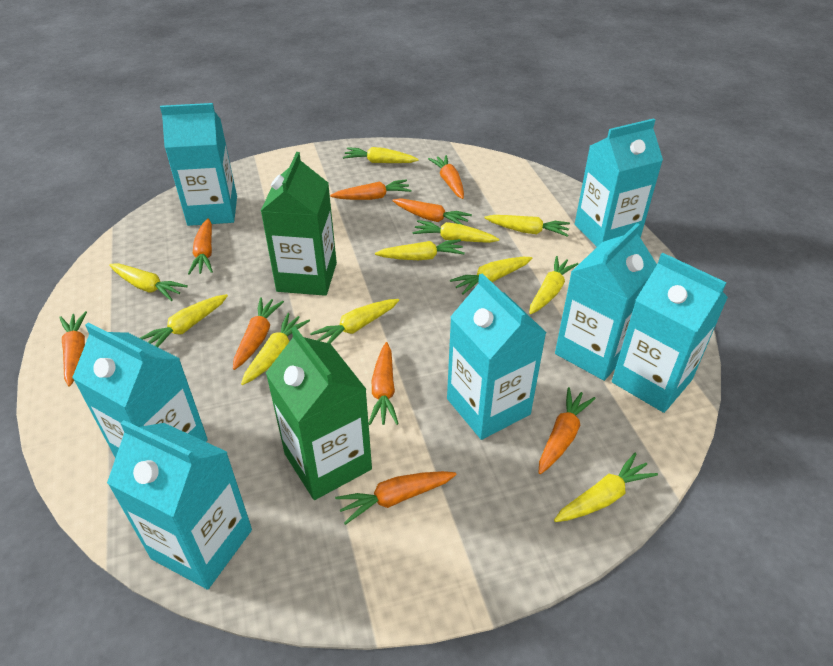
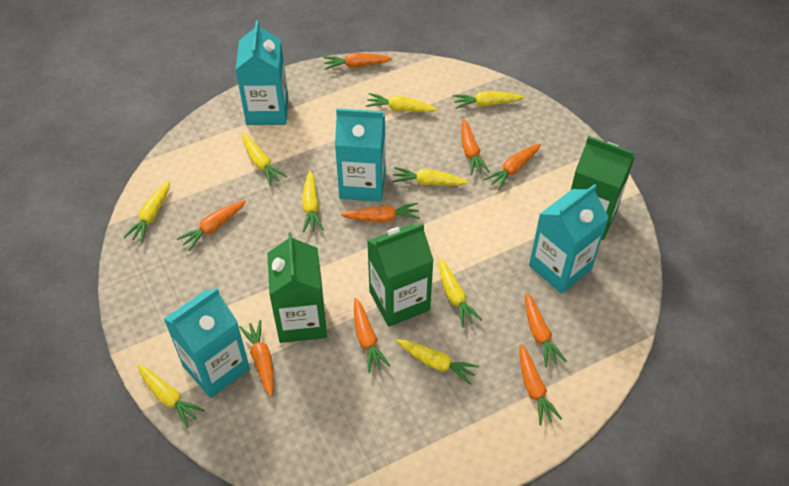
green carton: [261,152,337,296] [266,327,372,500] = 2 -> [267,232,327,343] [367,223,434,327] [571,136,635,240] = 3
turquoise carton: [72,322,208,458] [107,420,252,590] [160,103,237,226] [447,273,547,440] [555,223,657,381] [575,118,663,247] [612,253,728,413] = 7 -> [164,288,250,398] [235,20,288,125] [335,108,386,202] [529,184,609,294] = 4
yellow carrot: [109,263,188,301] [140,294,228,347] [241,313,310,385] [310,299,399,344] [343,147,419,163] [375,239,465,260] [412,220,499,243] [450,257,532,295] [484,215,570,237] [529,256,578,314] [554,453,658,522] = 11 -> [124,181,170,243] [137,365,205,427] [242,134,287,186] [302,170,324,232] [366,93,437,112] [392,167,469,185] [396,339,479,385] [439,258,482,328] [453,91,525,109] = 9

